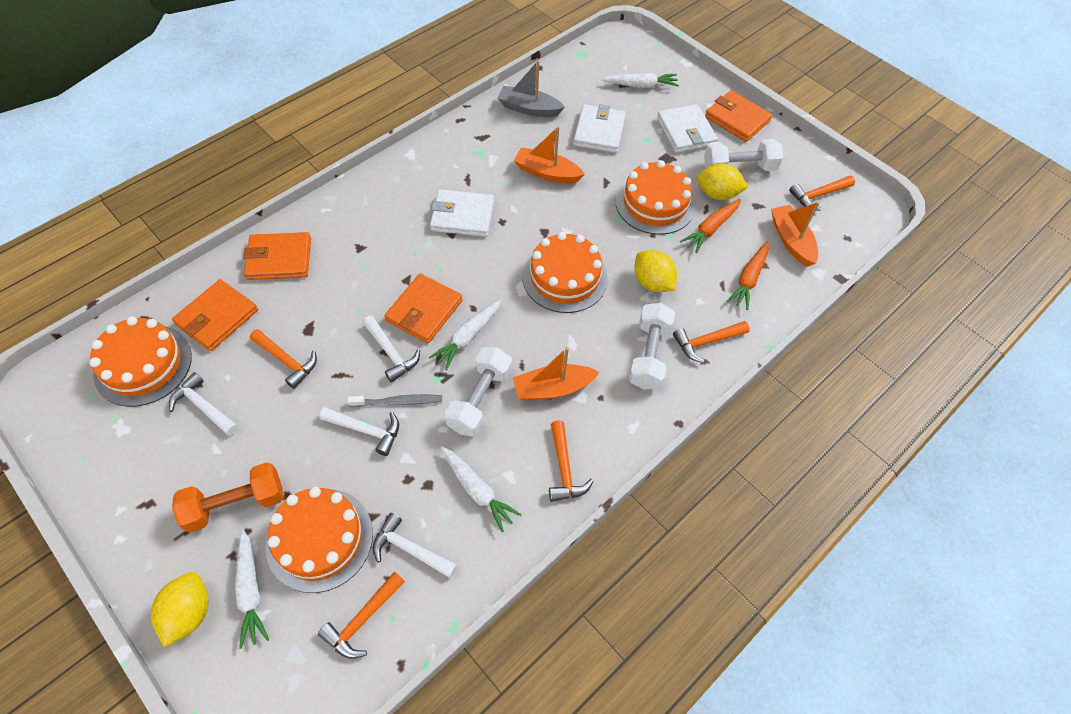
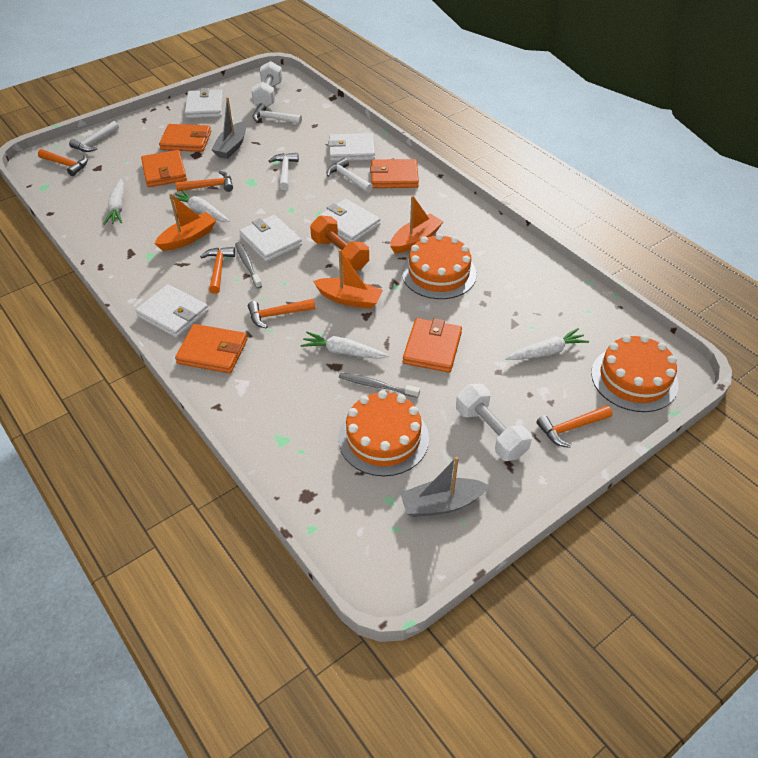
grey boat: [497,60,565,117] = 1 -> [212,97,246,159] [400,457,489,517] = 2
grey toothbrush: [347,394,442,407] = 1 -> [235,242,262,289] [339,373,420,398] = 2
orange cake: [89,316,192,407] [265,487,373,593] [522,232,608,313] [616,160,695,235] = 4 -> [338,390,429,476] [402,233,477,299] [591,335,679,412] = 3
orange carrot: [680,199,741,253] [727,241,769,310] = 2 -> none = 0
orange wallet: [172,279,258,351] [243,232,311,280] [384,273,463,343] [705,90,772,142] = 4 -> [141,150,187,187] [159,124,211,152] [175,324,247,373] [370,159,419,188] [403,318,462,373] = 5
white dumbbell: [445,347,512,437] [629,303,675,390] [704,139,783,171] = 3 -> [252,61,282,107] [456,384,532,461] = 2
white wallet: [430,189,494,237] [573,104,626,153] [657,104,718,153] = 3 -> [135,284,209,338] [185,88,223,119] [239,215,302,262] [317,199,380,242] [328,133,375,161] = 5
yellow lemon: [151,572,208,647] [634,250,677,292] [697,163,748,200] = 3 -> none = 0

